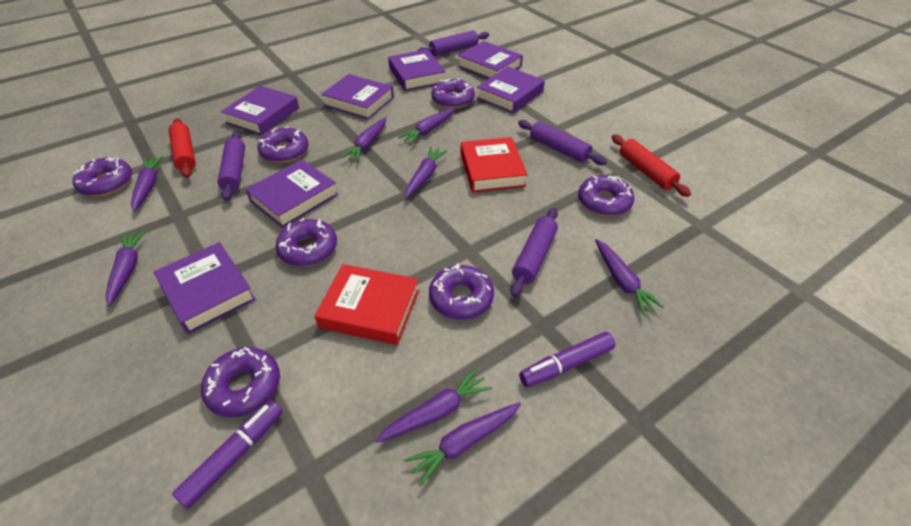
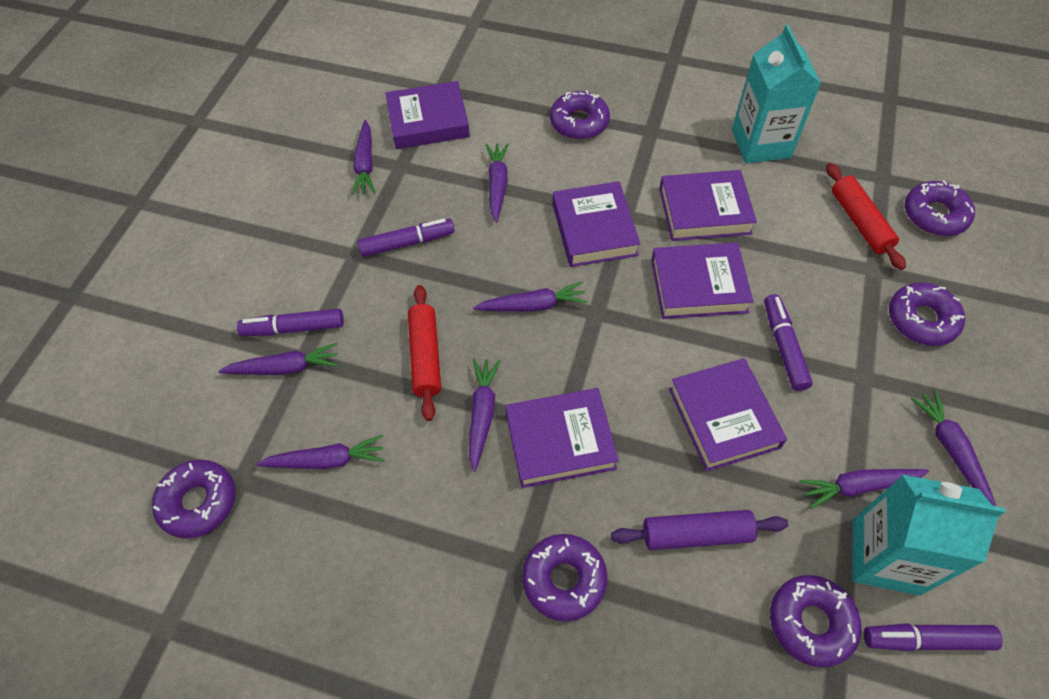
purple book: [154,242,256,334] [221,86,299,136] [245,159,338,228] [321,74,394,119] [388,49,446,91] [458,41,523,79] [477,67,545,114] = 7 -> [385,81,470,149] [506,388,619,488] [553,181,640,267] [651,243,753,319] [659,170,757,241] [669,358,787,471] = 6
purple donut: [73,157,132,196] [201,347,280,417] [258,126,309,163] [276,218,337,266] [429,264,494,320] [431,78,475,108] [578,175,634,216] = 7 -> [152,460,236,539] [522,534,607,621] [550,90,610,139] [770,575,861,667] [889,282,965,346] [905,180,975,236] = 6
purple marker: [172,401,283,509] [519,332,616,387] = 2 -> [237,309,344,336] [358,219,454,257] [764,294,813,391] [864,623,1003,651] = 4
purple rolling pin: [217,132,245,201] [418,30,489,56] [511,208,558,297] [518,120,607,165] = 4 -> [611,510,788,550] = 1
red book: [315,264,419,345] [461,137,528,193] = 2 -> none = 0
turquoise carton: none = 0 -> [732,25,821,164] [852,475,1006,596] = 2

